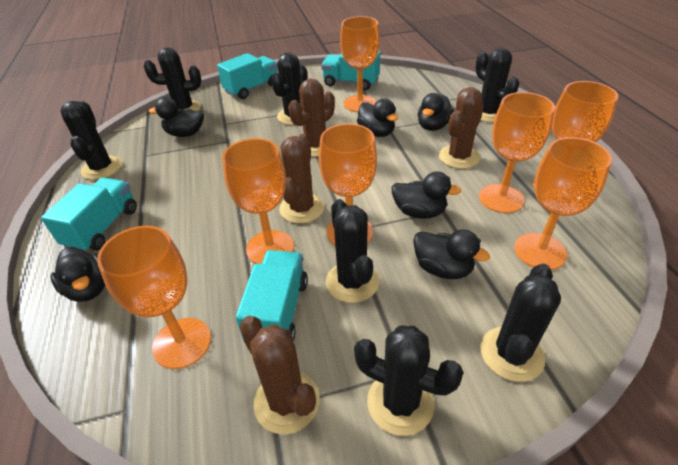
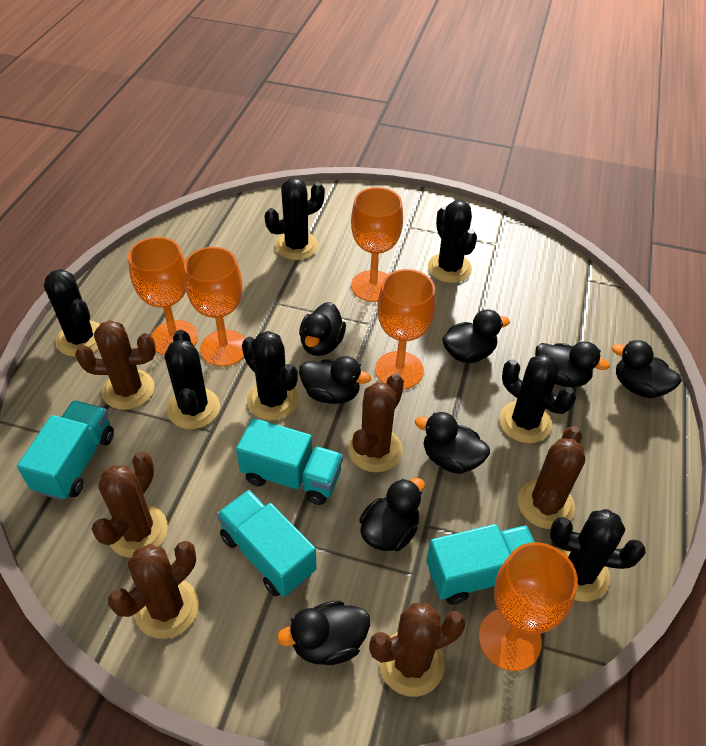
black duck: [51,247,105,302] [149,97,204,137] [357,99,398,137] [392,171,461,219] [413,230,490,279] [418,93,454,131] = 6 -> [277,601,370,665] [299,302,346,356] [299,356,371,404] [359,478,425,551] [415,412,490,474] [442,309,510,363] [535,341,610,387] [612,340,682,398] = 8
brown cactus: [239,316,320,434] [279,134,324,224] [288,79,335,157] [439,87,484,169] = 4 -> [75,320,156,410] [92,452,168,558] [108,541,199,639] [348,374,404,473] [369,603,466,697] [518,426,586,529] = 6
orange goblet: [97,226,211,369] [222,138,294,264] [319,124,377,245] [340,16,380,112] [479,92,555,213] [514,137,612,270] [533,81,618,187] = 7 -> [128,237,198,355] [184,247,246,367] [351,187,403,302] [375,269,436,389] [479,542,578,671] = 5

